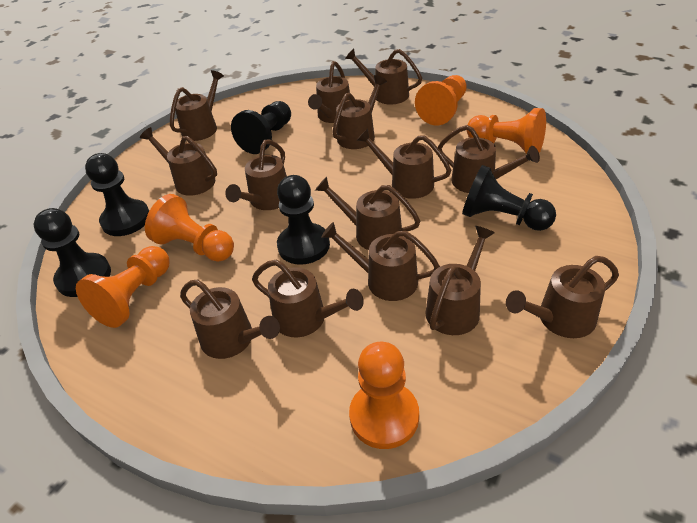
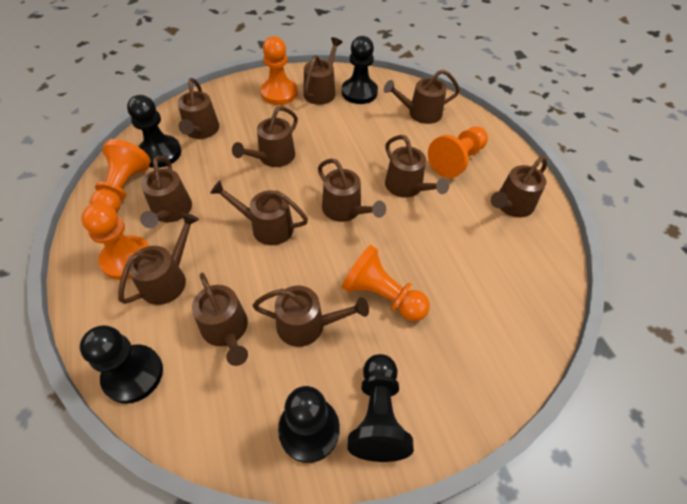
brown watering can: [140,127,217,196] [170,70,224,141] [180,280,280,359] [225,140,287,210] [252,260,364,338] [308,61,351,123] [315,177,420,250] [321,222,440,301] [332,75,387,149] [345,48,422,104] [357,128,451,199] [426,226,495,335] [438,125,540,193] [506,256,619,338] = 14 -> [118,213,199,305] [140,156,192,228] [178,78,219,139] [192,273,248,366] [210,180,308,245] [232,106,298,167] [252,286,369,347] [303,37,343,105] [318,158,386,222] [384,69,460,124] [385,135,449,198] [491,156,547,217] = 12

